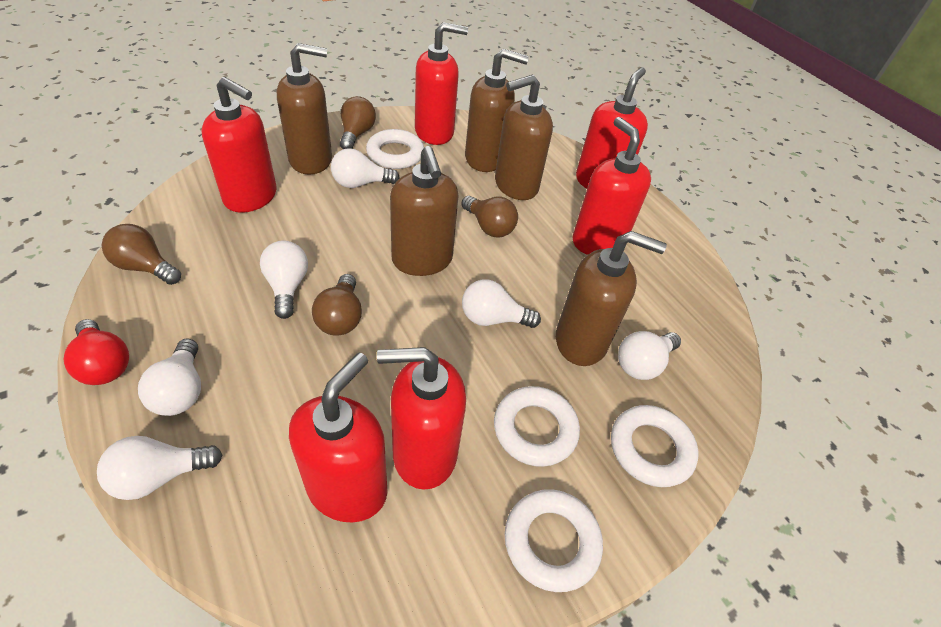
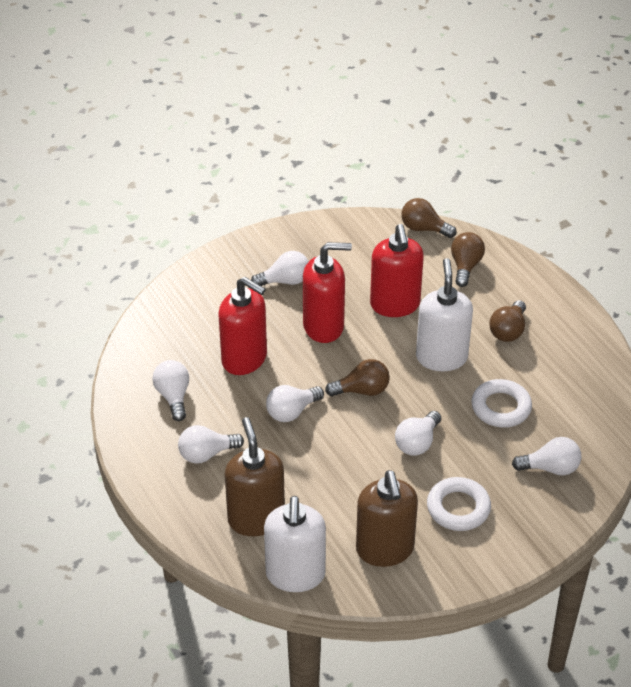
brown soap dispenser: [277,43,332,175] [390,146,458,276] [465,49,529,172] [495,75,553,200] [556,231,667,366] = 5 -> [225,417,285,536] [356,470,418,567] = 2
red light bulb: [63,319,129,385] = 1 -> none = 0
red soap dispenser: [201,77,276,213] [289,353,387,523] [377,347,466,490] [415,22,468,145] [572,117,651,255] [576,67,648,189] = 6 -> [218,277,267,375] [303,242,352,343] [370,224,424,317] = 3
white ring: [366,129,424,169] [494,386,580,467] [505,489,603,592] [611,405,699,487] = 4 -> [427,477,491,531] [471,379,532,428] = 2
white soap dispenser: none = 0 -> [264,496,326,592] [416,258,473,371] = 2

